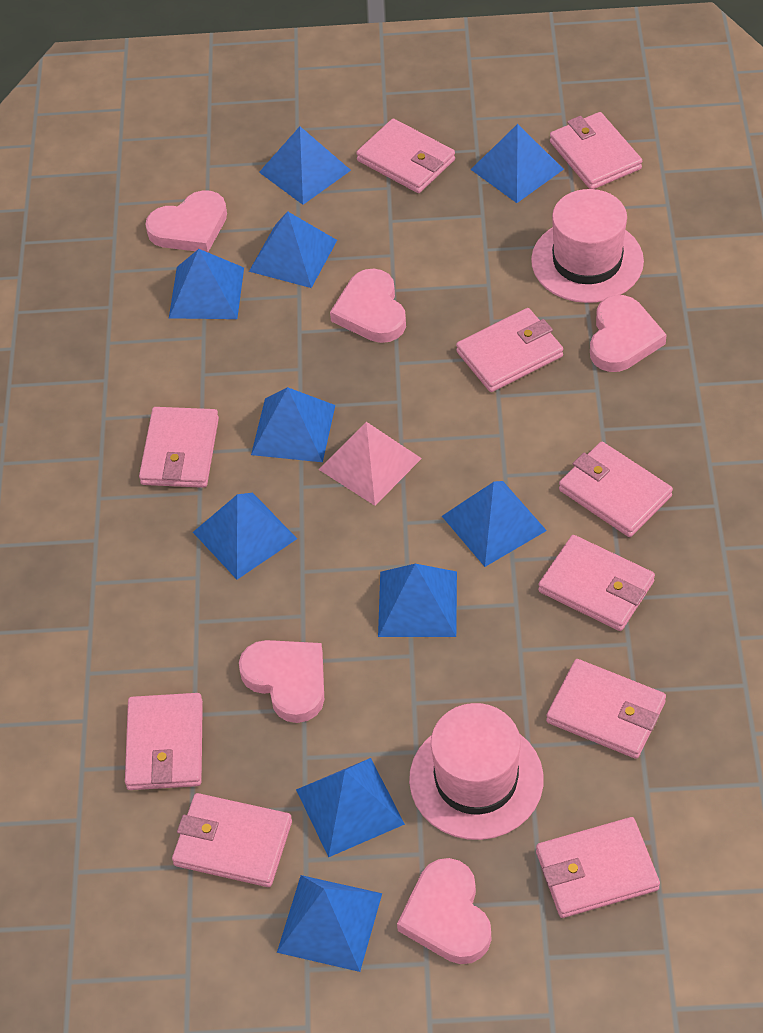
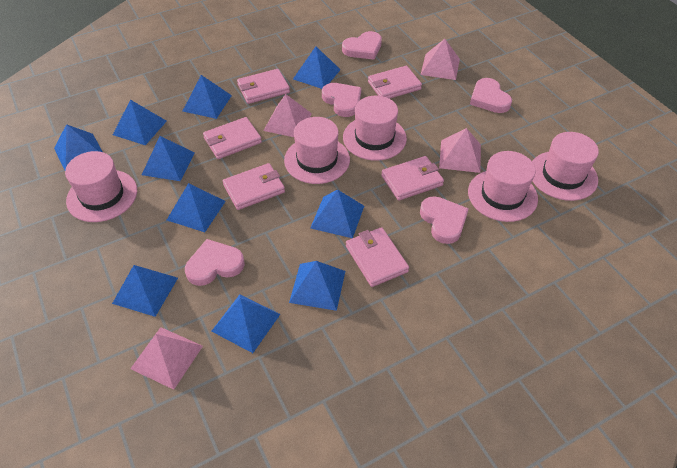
pink hat: [409,703,544,840] [531,189,644,303] = 2 -> [65,151,137,222] [284,117,350,184] [343,96,407,161] [468,151,538,222] [532,132,599,201] = 5
pink pyramid: [318,422,422,506] = 1 -> [130,327,203,390] [263,94,312,137] [421,39,460,80] [439,128,481,173] = 4
pink wallet: [125,693,203,790] [139,407,219,488] [172,793,292,887] [356,119,455,193] [456,308,563,392] [536,817,660,918] [538,535,655,631] [546,659,666,759] [550,112,642,189] [559,442,673,537] = 10 -> [203,117,262,159] [223,163,285,210] [237,69,290,104] [346,227,409,287] [368,66,422,99] [381,156,444,201] = 6

